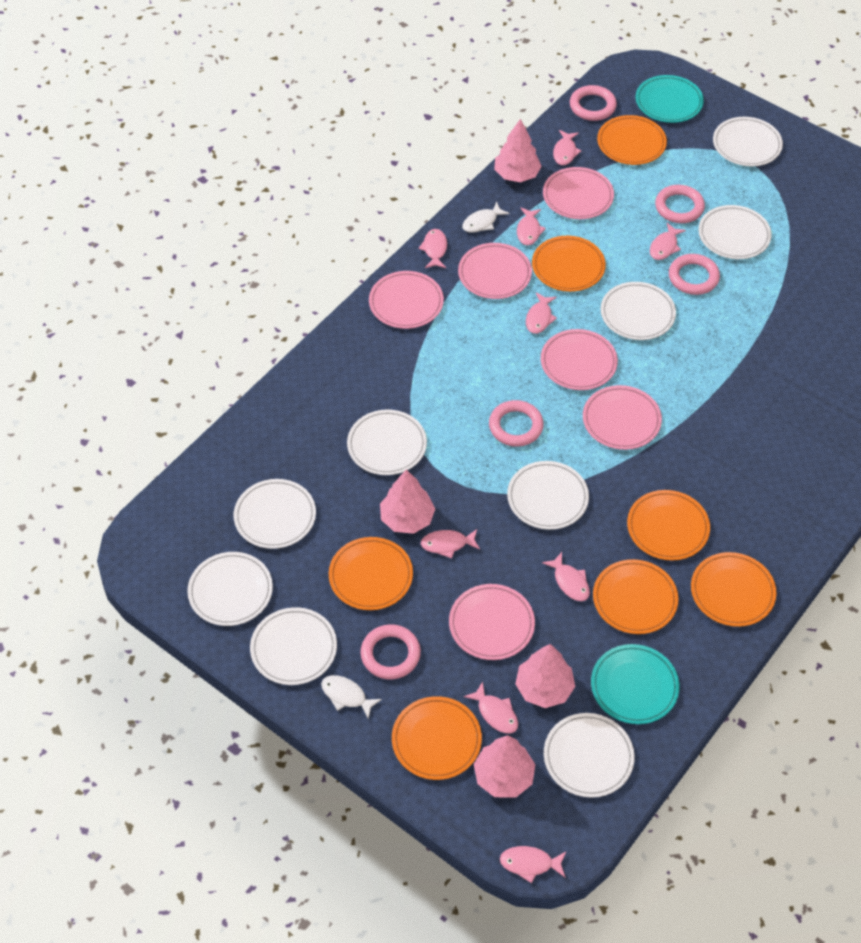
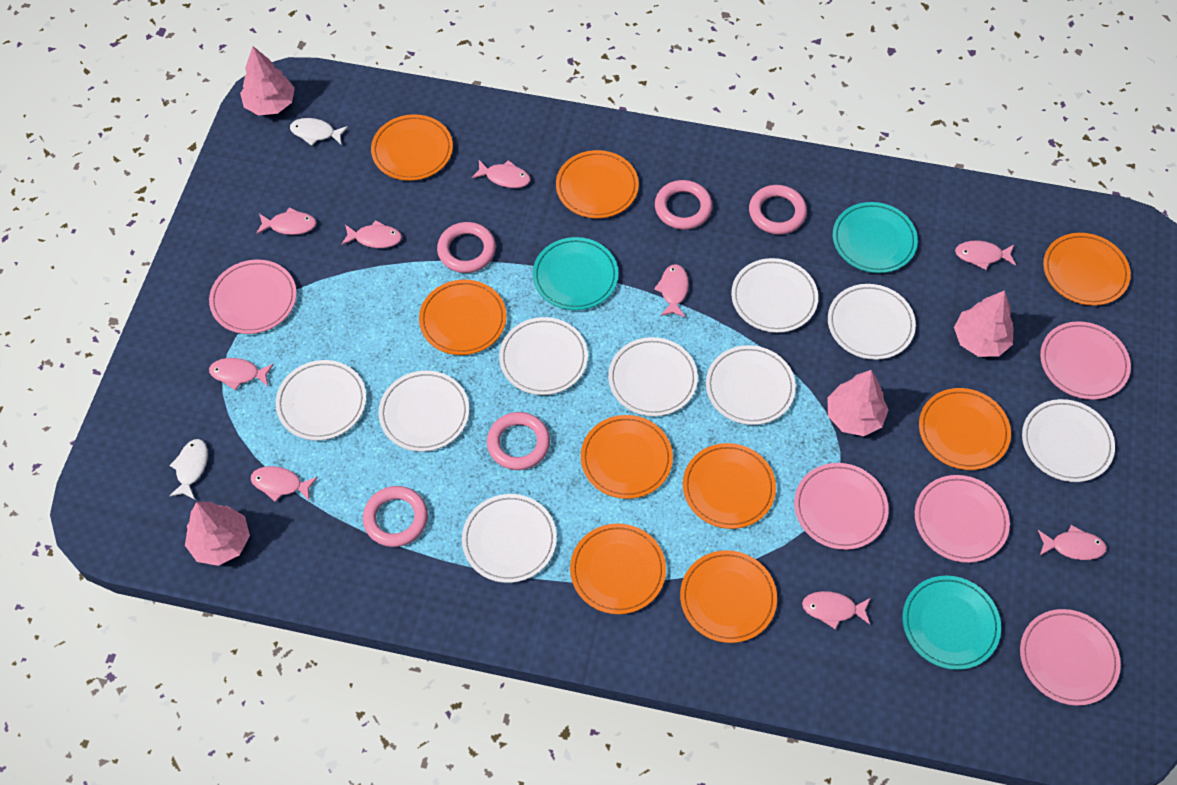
orange plate: [329,537,413,610] [392,696,482,780] [532,236,606,292] [593,559,678,634] [597,115,667,165] [627,490,710,560] [691,552,777,627] = 7 -> [371,114,453,181] [419,280,507,355] [556,150,639,218] [570,524,666,614] [581,415,673,499] [680,550,777,643] [683,443,776,529] [919,388,1011,470] [1043,233,1131,306] = 9
pink plate: [369,271,444,329] [449,584,535,660] [458,243,532,299] [541,329,618,390] [543,167,614,219] [583,385,662,450] = 6 -> [209,260,297,334] [794,463,889,550] [915,475,1010,563] [1020,609,1121,706] [1040,321,1131,400] = 5
turquoise plate: [591,644,679,724] [635,75,704,123] = 2 -> [532,237,619,310] [833,202,918,273] [903,576,1001,670] = 3

